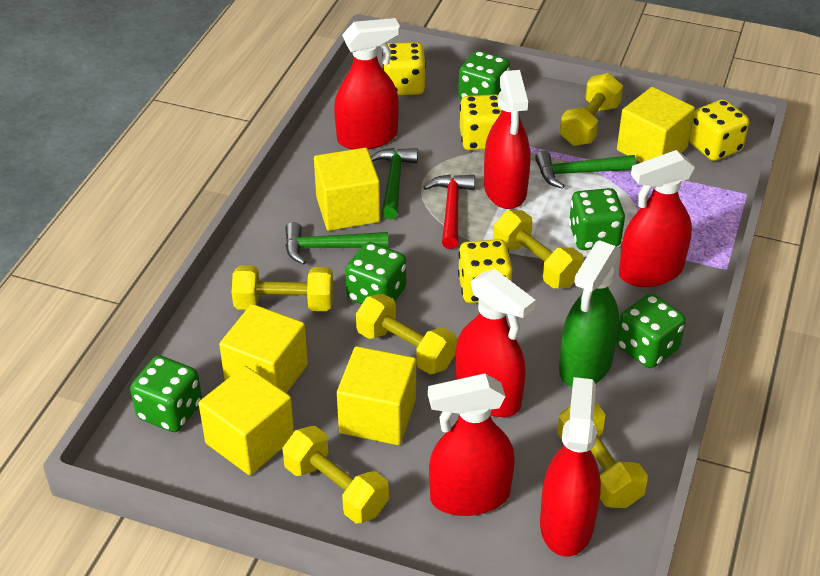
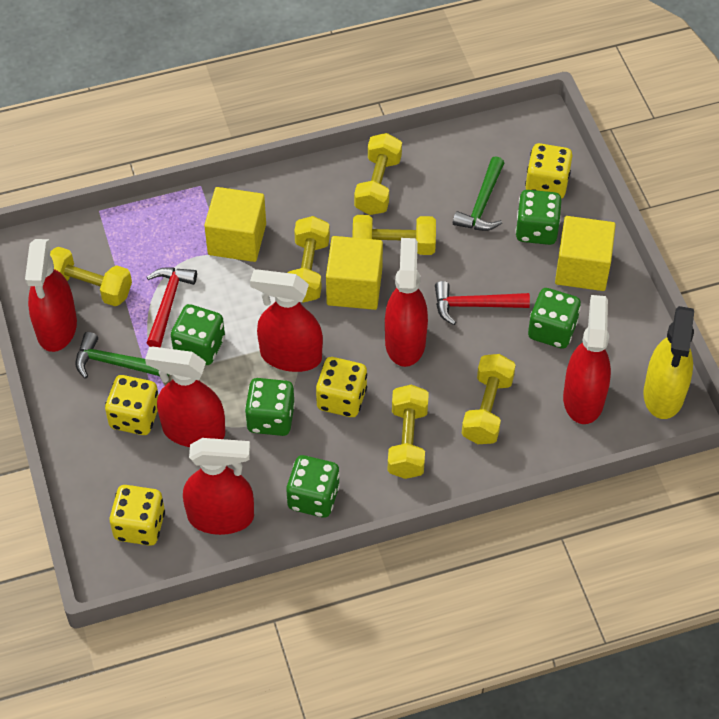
green hammer: [285,222,388,265] [371,148,418,219] [535,151,636,189] = 3 -> [75,332,169,379] [453,156,504,231] = 2
green spray bottle: [559,240,620,387] = 1 -> none = 0
red hammer: [424,174,475,249] = 1 -> [147,268,197,347] [435,281,530,325] = 2
yellow cube: [199,366,294,475] [219,304,308,393] [314,148,380,231] [337,346,416,445] [617,87,695,162] = 5 -> [204,187,266,262] [326,236,383,310] [555,216,616,291] = 3
yellow spray bottle: none = 0 -> [643,306,694,419] = 1

